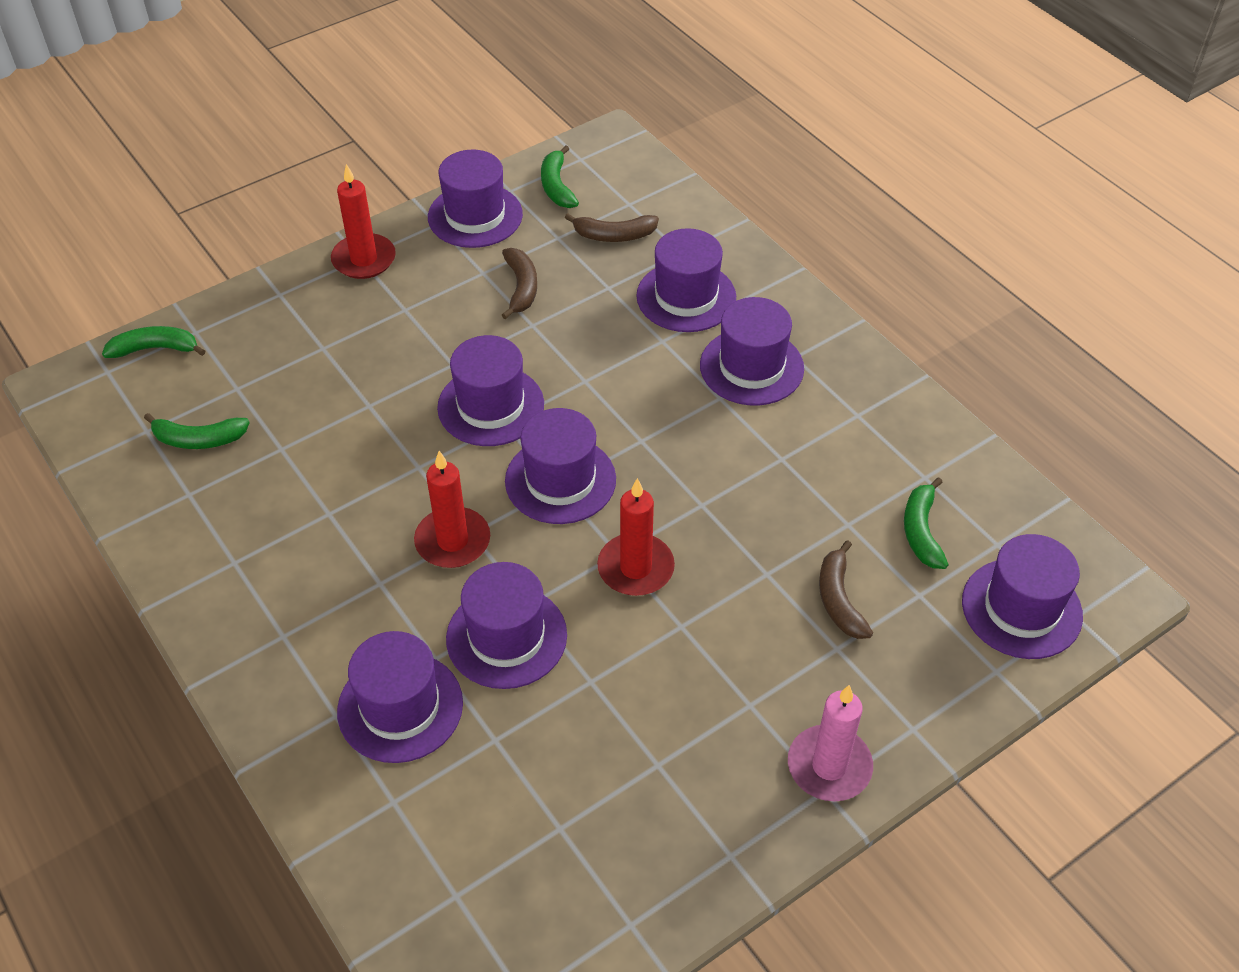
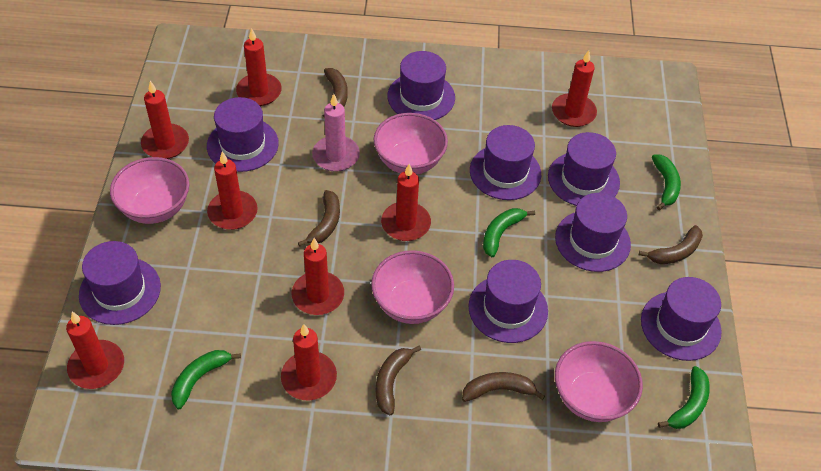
brown banana: [502,248,537,319] [565,213,659,242] [819,540,873,639] = 3 -> [298,190,340,247] [323,68,348,118] [376,345,421,415] [462,372,545,402] [639,225,703,264] = 5
pink bowl: none = 0 -> [110,157,189,224] [371,250,454,324] [374,113,448,174] [555,341,643,422] = 4
red candle: [331,164,396,279] [414,451,490,568] [597,478,675,596] = 3 -> [66,312,124,389] [141,81,189,159] [207,152,258,230] [236,28,282,106] [281,324,337,401] [292,238,344,315] [381,164,431,241] [552,50,597,127] = 8

